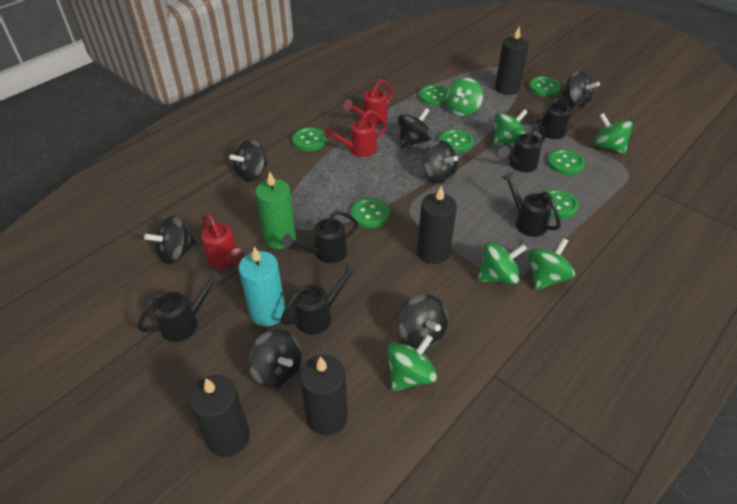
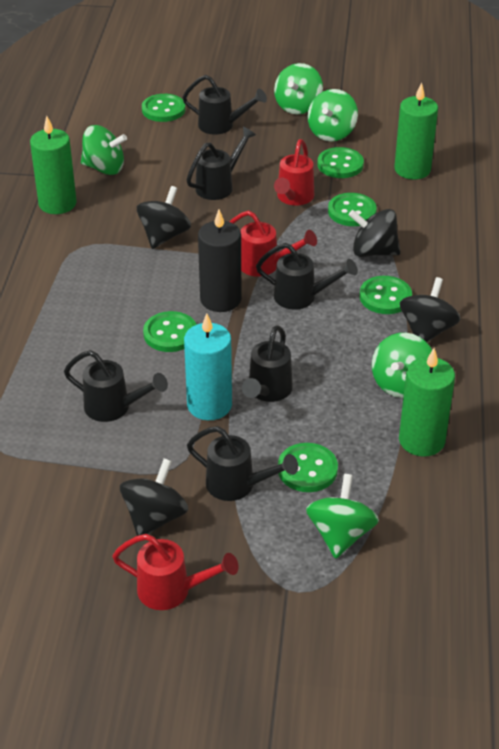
black candle: [189,375,250,457] [300,355,348,436] [417,185,457,264] [495,27,529,95] = 4 -> [198,210,241,312] = 1
black spinning top: [144,216,197,264] [229,139,268,182] [248,329,302,388] [398,108,432,148] [398,294,448,348] [423,140,458,183] [561,71,600,108] = 7 -> [120,458,188,536] [137,186,191,249] [348,209,400,257] [400,277,461,342] = 4
green button: [292,127,327,151] [351,198,390,228] [419,85,448,106] [439,129,474,153] [529,76,561,97] [545,189,579,219] [547,149,585,175] = 7 -> [142,94,185,122] [143,311,196,352] [278,443,338,492] [317,147,364,178] [328,193,377,226] [360,276,412,314] = 6
green candle: [255,171,296,249] = 1 -> [30,116,77,214] [394,83,438,180] [399,348,455,457] = 3
green spinning top: [387,334,437,391] [446,78,483,116] [477,242,527,285] [494,109,528,146] [528,238,575,290] [594,113,633,154] = 6 -> [81,125,127,175] [274,63,323,114] [306,474,379,559] [307,89,358,142] [372,333,432,398] = 5

